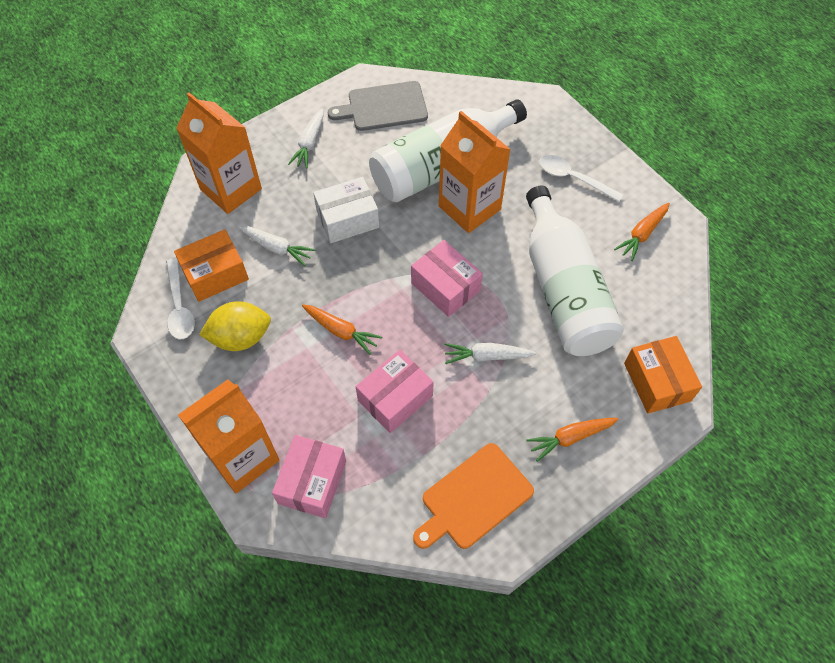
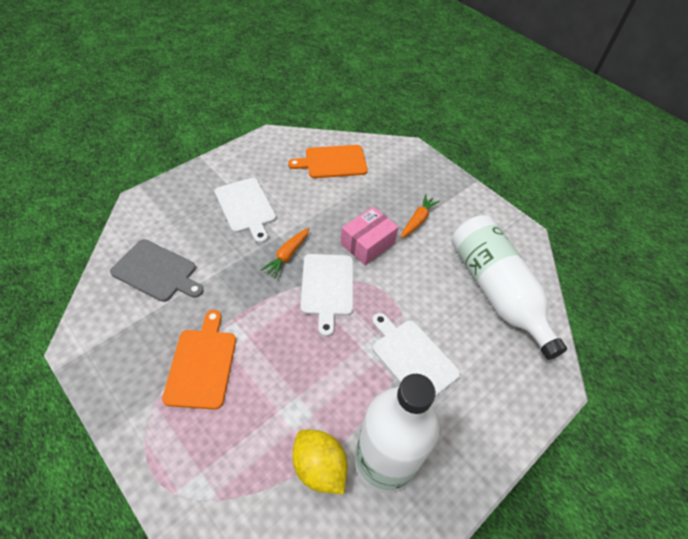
orange box: [174,229,249,302] [624,336,702,414] = 2 -> none = 0
orange carrot: [302,305,382,355] [526,418,619,462] [614,203,670,261] = 3 -> [260,228,309,279] [401,194,440,238] = 2
orange carton: [176,93,262,214] [178,380,279,493] [439,111,511,233] = 3 -> none = 0
orange cutting board: [413,443,534,549] = 1 -> [162,310,236,410] [288,145,368,178] = 2
pink box: [272,435,346,518] [356,350,434,433] [411,240,483,317] = 3 -> [341,207,399,265] = 1
white box: [313,177,379,243] = 1 -> none = 0
white carrot: [238,226,315,266] [288,108,324,169] [444,343,536,364] = 3 -> none = 0
white cutting board: none = 0 -> [215,178,276,243] [301,254,353,337] [372,313,461,397] = 3
white spoon: [166,258,195,339] [539,155,624,202] = 2 -> none = 0

